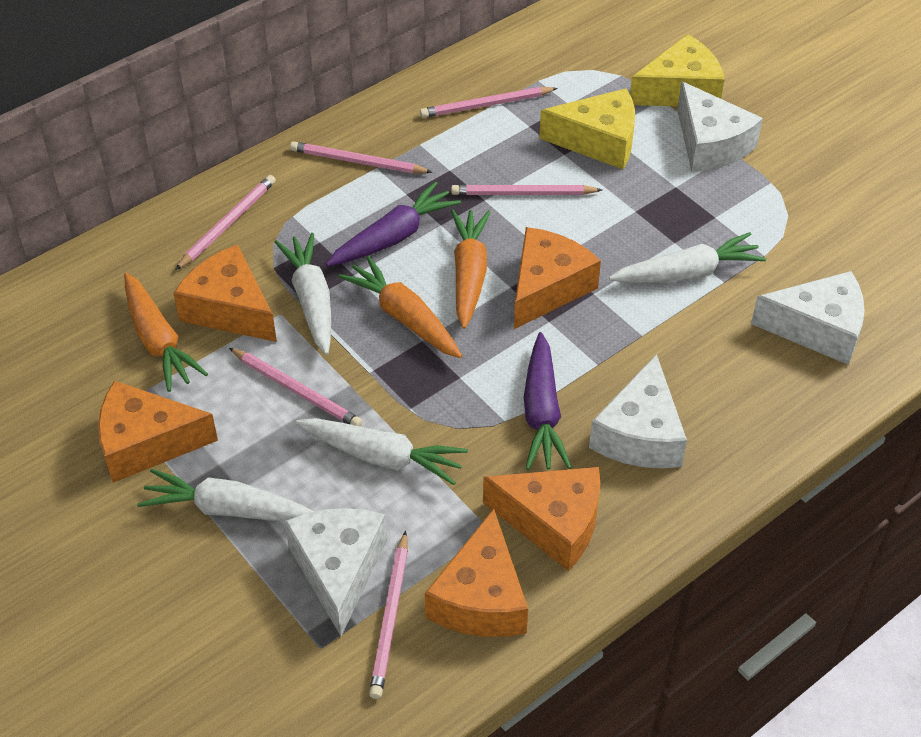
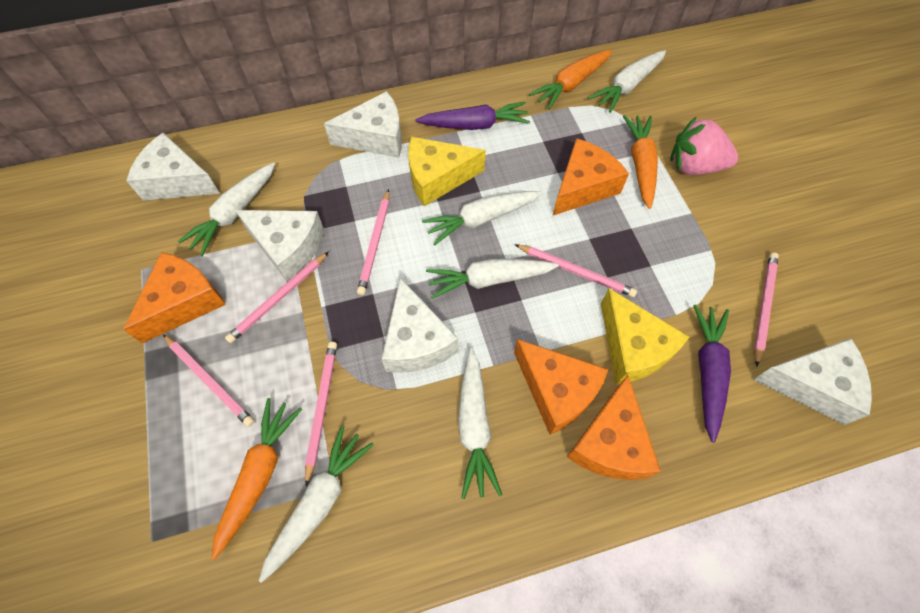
orange cheese: [98,381,218,483] [173,245,277,342] [425,509,528,637] [483,467,600,571] [514,227,601,329] = 5 -> [123,252,226,344] [514,339,608,435] [553,138,629,216] [567,375,661,480] = 4
pink strawberry: none = 0 -> [670,117,738,175] = 1
white carrot: [137,469,314,521] [275,233,331,355] [296,418,468,485] [609,232,766,283] = 4 -> [178,163,275,256] [259,425,374,583] [422,191,542,246] [426,259,559,299] [458,348,502,499] [588,50,666,113] = 6
white cheese: [284,508,387,636] [589,354,687,468] [677,81,763,172] [751,271,865,365] = 4 -> [126,133,220,201] [235,210,324,282] [324,91,402,158] [382,278,458,373] [753,338,872,425] = 5

